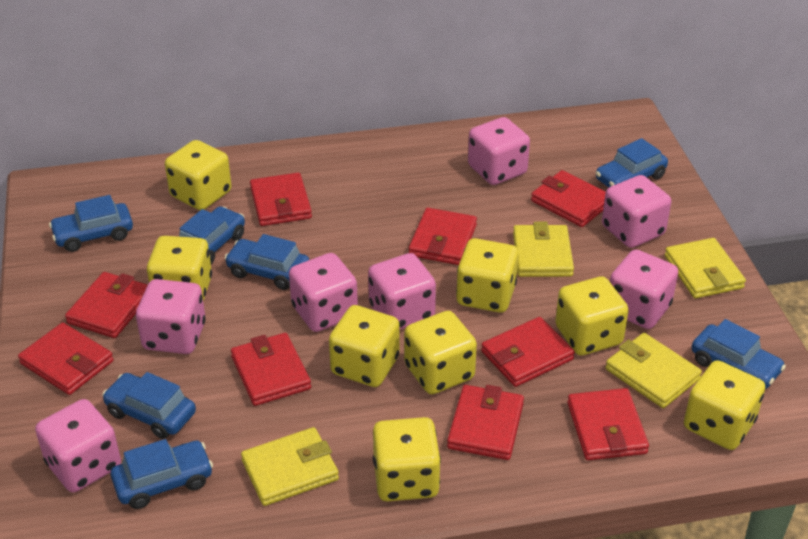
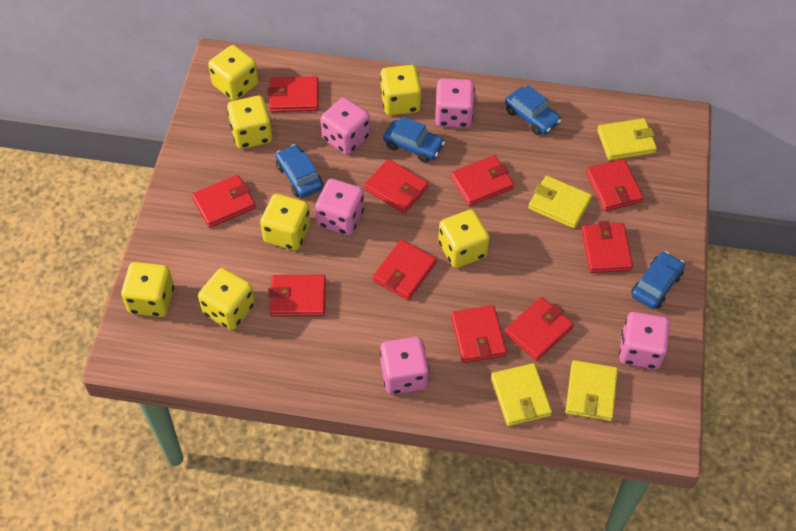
blue car: [49,195,133,252] [102,372,196,439] [111,439,213,509] [179,206,245,264] [225,234,309,290] [596,138,668,188] [691,319,786,389] = 7 -> [276,144,323,198] [383,116,445,163] [505,85,561,135] [631,251,685,309] = 4
pink dice: [35,399,121,492] [136,279,206,354] [289,253,358,332] [368,253,436,330] [468,117,530,185] [602,175,671,248] [610,249,678,329] = 7 -> [315,179,364,236] [321,97,370,155] [380,337,429,395] [435,78,475,128] [619,312,670,369] = 5
red wallet: [18,323,114,395] [65,272,148,338] [231,333,311,406] [250,173,312,226] [409,208,477,265] [447,385,524,460] [481,317,575,387] [531,170,606,227] [567,388,649,460] = 9 -> [192,175,256,228] [268,76,319,112] [268,275,326,317] [364,159,428,213] [373,240,437,300] [451,155,514,206] [451,305,507,363] [504,297,574,361] [581,221,633,273] [586,159,644,211] = 10
yellow dice: [147,236,212,301] [165,140,232,210] [329,305,400,387] [373,417,441,501] [404,311,477,394] [456,238,519,313] [555,276,629,356] [684,360,765,450] = 8 -> [121,262,174,317] [198,268,255,330] [208,45,259,101] [227,96,273,149] [260,194,311,251] [380,65,421,116] [438,209,490,268] = 7

